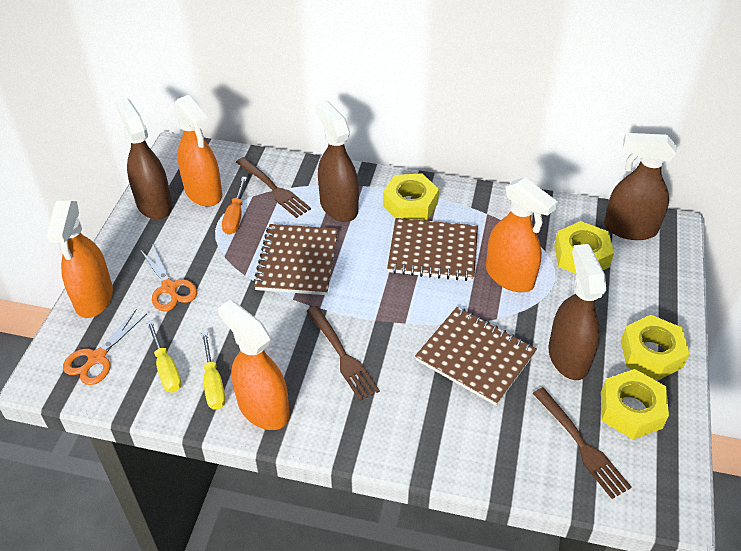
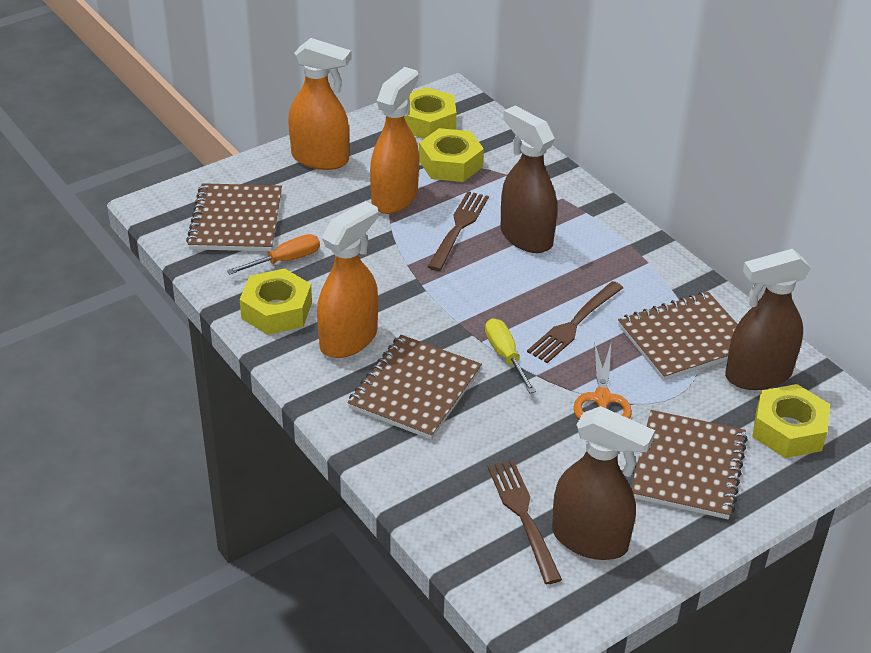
brown notebook: [253,224,338,295] [387,218,478,281] [415,307,537,406] = 3 -> [186,183,282,251] [347,335,482,439] [618,292,738,381] [631,410,748,519] = 4
brown spray bottle: [115,98,172,220] [315,100,359,222] [548,244,606,380] [604,133,677,240] = 4 -> [500,106,557,253] [552,406,655,560] [725,249,811,390] = 3
orange scissors: [63,309,147,385] [141,244,197,311] = 2 -> [574,344,632,419] = 1
orange spray bottle: [46,201,113,318] [174,95,222,207] [218,300,289,430] [486,177,558,292] = 4 -> [288,38,351,170] [317,201,378,358] [370,67,419,214] = 3
yellow screwdriver: [147,320,182,393] [201,332,225,410] = 2 -> [485,318,536,393] = 1

